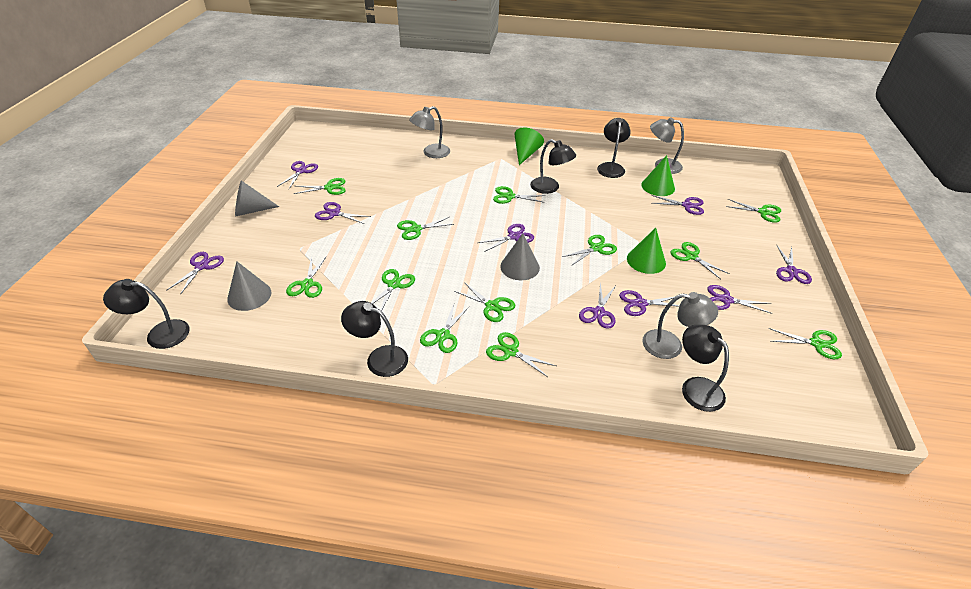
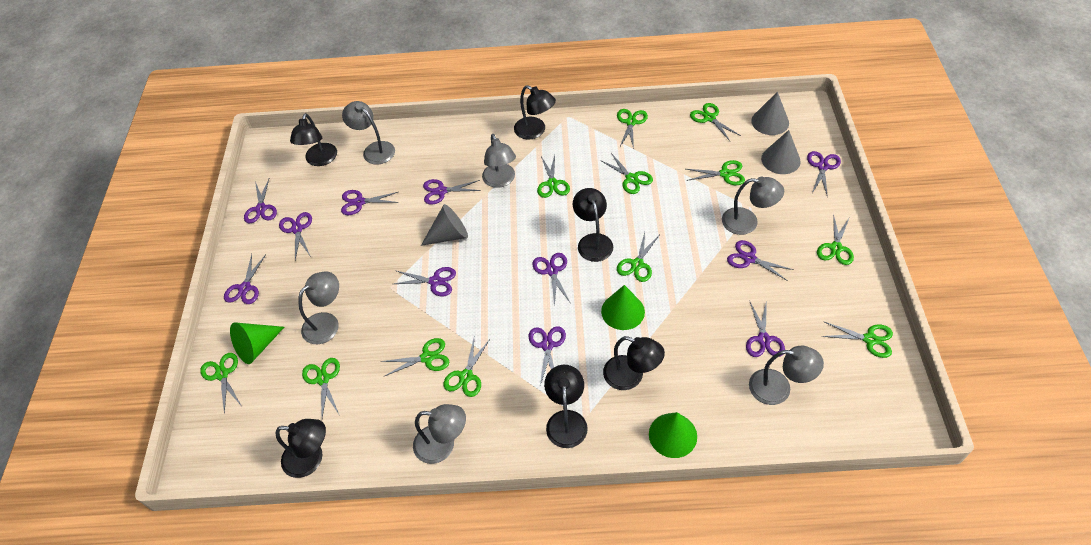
black lamp: [103,279,190,349] [341,301,408,377] [530,139,576,194] [597,118,631,178] [682,325,729,412] = 5 -> [276,419,326,478] [290,113,337,166] [514,85,556,139] [544,365,588,448] [573,188,613,262] [603,336,665,390] = 6
grey lamp: [409,106,450,158] [642,292,718,359] [650,117,684,174] = 3 -> [298,272,339,344] [342,101,395,164] [413,404,466,464] [482,134,516,188] [722,177,784,235] [749,346,824,405] = 6
purple scissors: [166,252,224,295] [277,161,318,189] [315,202,371,224] [478,224,534,252] [579,283,616,329] [619,290,680,316] [652,195,704,215] [707,285,773,314] [776,246,812,284] = 9 -> [224,254,266,304] [244,179,277,224] [279,212,312,260] [341,190,399,215] [394,267,456,297] [423,179,481,205] [529,326,566,385] [532,253,570,306] [727,240,794,281] [746,300,785,357] [807,151,841,197] = 11

